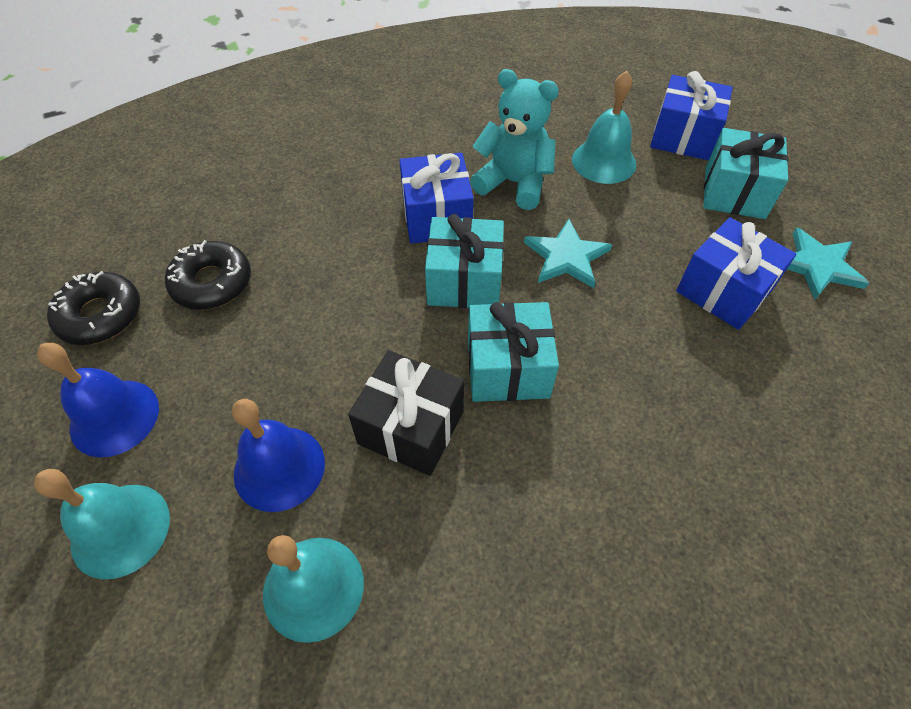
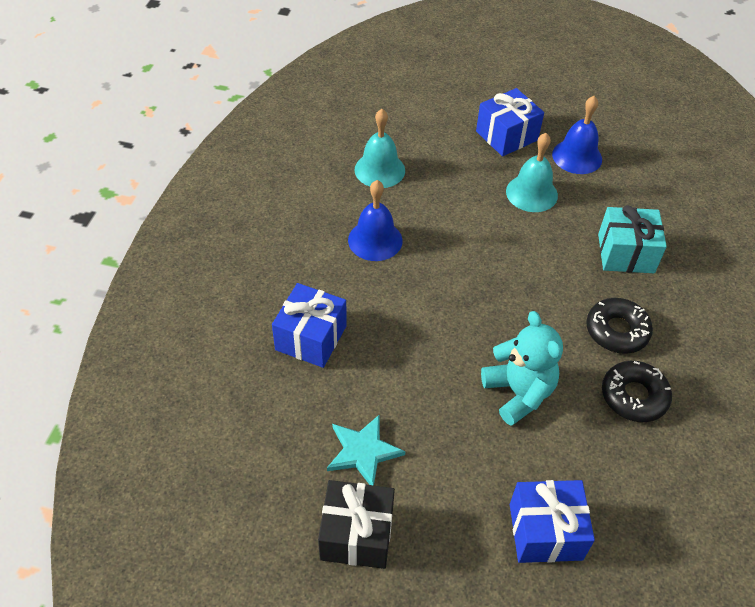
turquoise bell: [34,469,170,579] [263,535,364,643] [572,71,636,184] = 3 -> [354,109,405,188] [506,133,558,212] = 2
turquoise gift: [425,214,504,308] [468,302,559,402] [703,128,788,219] = 3 -> [598,205,667,273] = 1
turquoise star: [524,219,612,288] [787,227,869,300] = 2 -> [327,414,406,486] = 1

